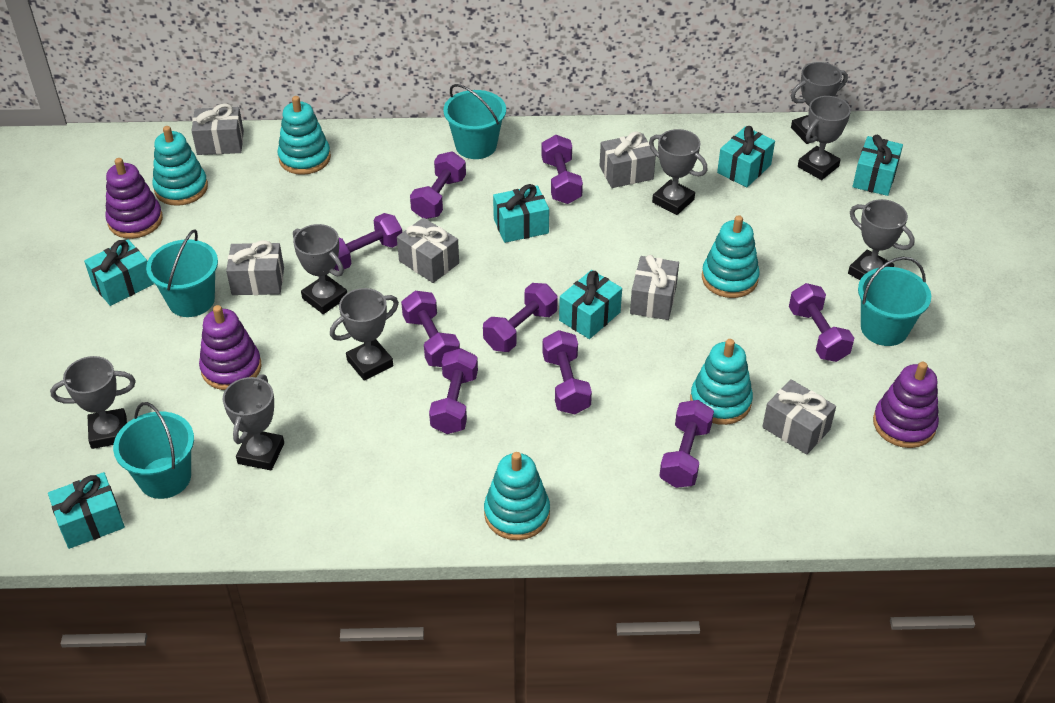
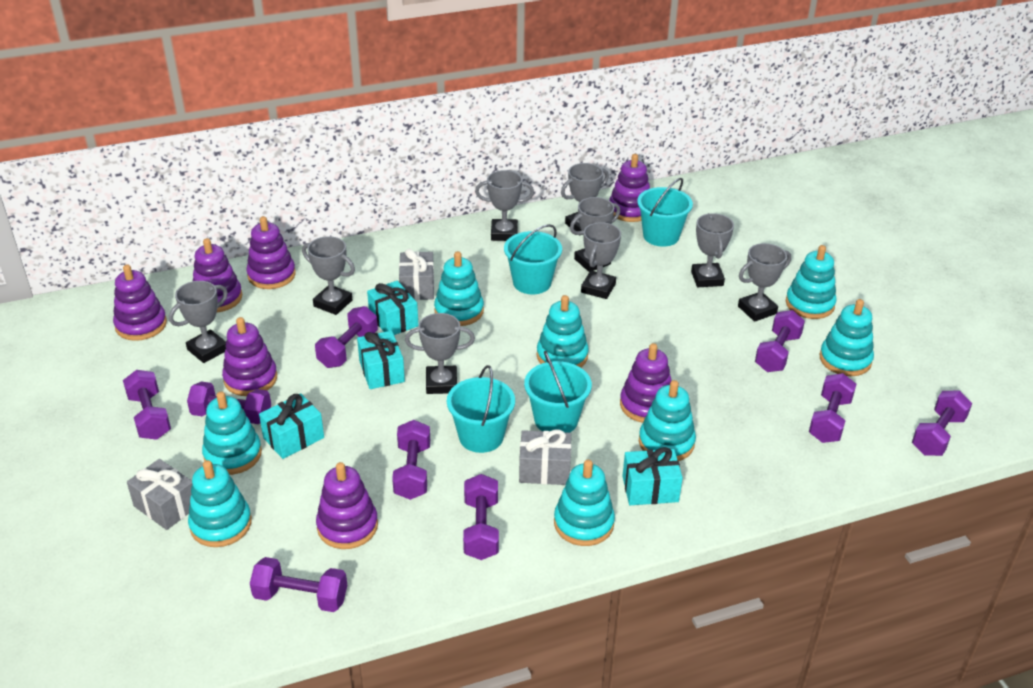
grey gift: [191,104,244,155] [226,240,284,295] [397,218,459,283] [600,131,656,188] [630,255,679,320] [762,379,836,455] = 6 -> [127,459,192,530] [399,249,434,300] [519,429,572,485] = 3
grey trophy: [50,356,136,449] [223,374,284,470] [293,224,347,314] [330,288,399,381] [649,129,708,215] [791,62,848,144] [798,96,851,180] [848,199,915,280] = 8 -> [169,281,228,363] [302,236,355,315] [405,313,475,394] [475,170,534,241] [561,163,609,235] [570,197,620,272] [581,222,621,299] [691,213,734,287] [738,243,791,322] = 9
purple stacking toy: [105,158,163,239] [199,305,261,390] [873,362,939,448] = 3 -> [113,264,167,341] [193,238,242,312] [222,317,277,396] [246,216,296,289] [316,462,378,549] [609,154,650,222] [620,343,671,423] = 7
turquoise gift: [48,472,125,549] [84,239,154,306] [493,184,549,243] [559,270,622,339] [717,126,775,187] [853,135,903,196] = 6 -> [259,393,324,459] [357,331,405,389] [367,281,419,335] [622,447,683,505] = 4
turquoise stacking toy: [152,126,208,206] [277,96,331,175] [484,452,550,540] [690,339,753,425] [702,215,760,298] = 5 -> [188,460,252,547] [202,391,262,475] [434,251,484,326] [537,295,589,368] [554,460,615,546] [639,380,696,461] [786,245,837,319] [820,299,874,376] = 8

